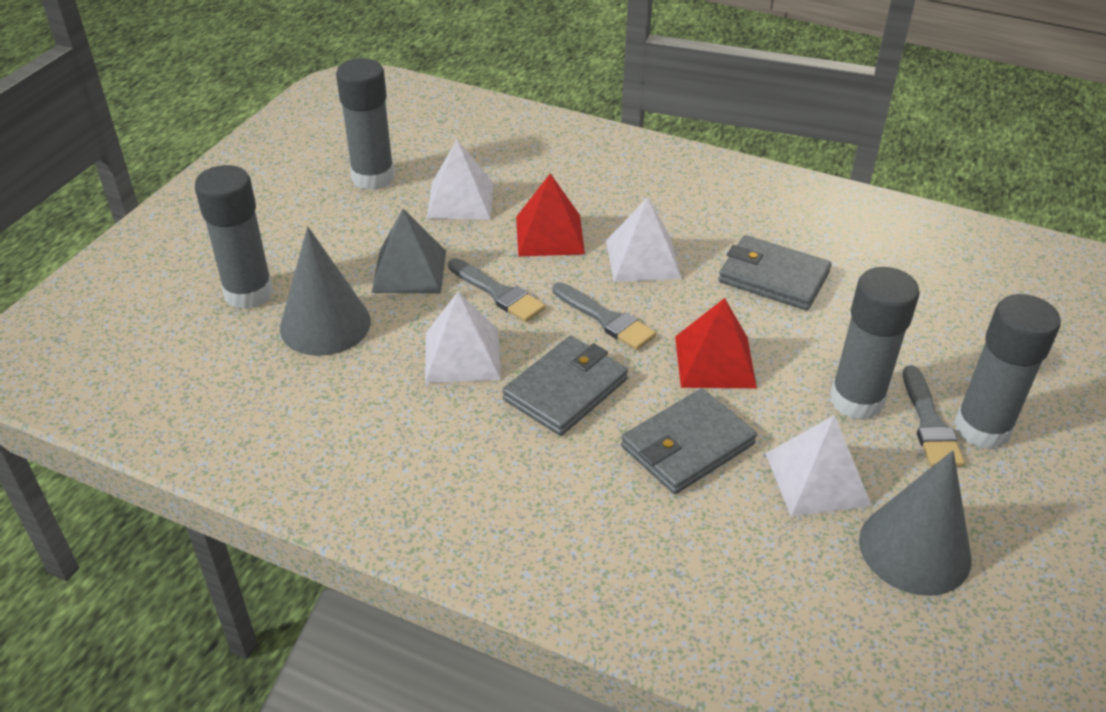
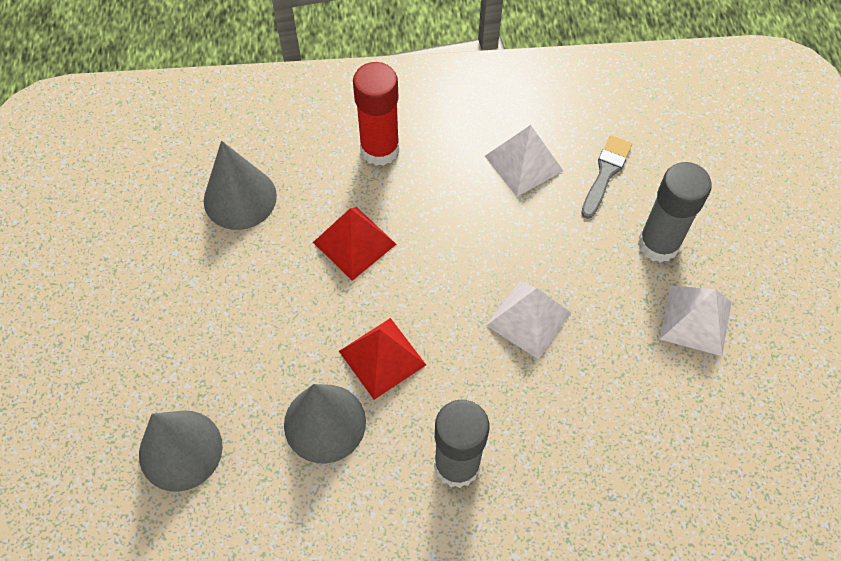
grey brush: [448,258,546,322] [552,282,656,350] [903,365,965,467] = 3 -> [581,135,632,219] = 1
grey cone: [280,226,371,356] [859,450,972,596] = 2 -> [139,411,223,492] [204,141,277,230] [284,384,366,463] = 3
grey glue stick: [195,165,273,309] [336,58,394,190] [830,267,920,420] [954,294,1061,450] = 4 -> [434,400,489,488] [638,162,712,263] = 2
grey pyramid: [371,209,446,294] = 1 -> none = 0
grey wallet: [502,336,628,436] [621,388,757,494] [718,235,832,310] = 3 -> none = 0
red glue stick: none = 0 -> [353,62,399,166] = 1
white pyramid: [425,292,501,383] [426,140,494,220] [606,197,682,282] [765,415,872,517] = 4 -> [485,125,563,197] [486,281,571,359] [660,286,731,356] = 3

